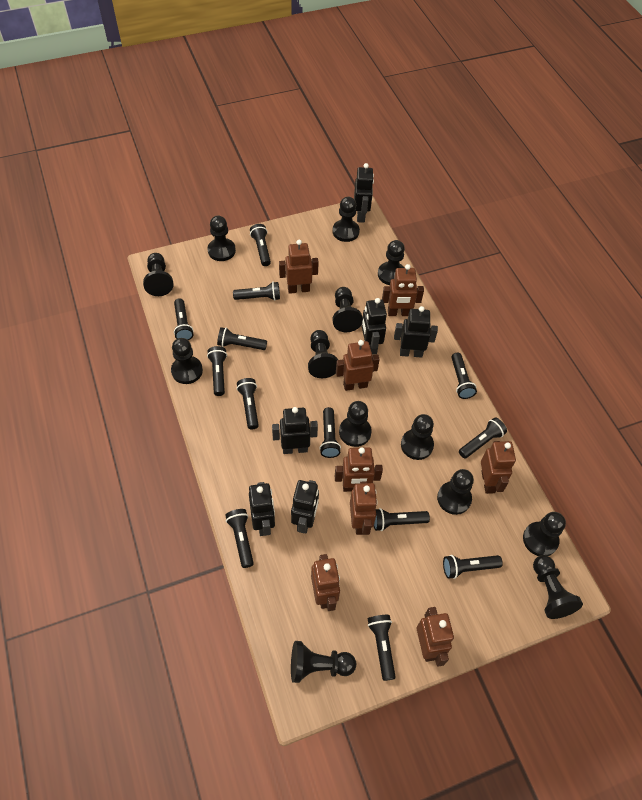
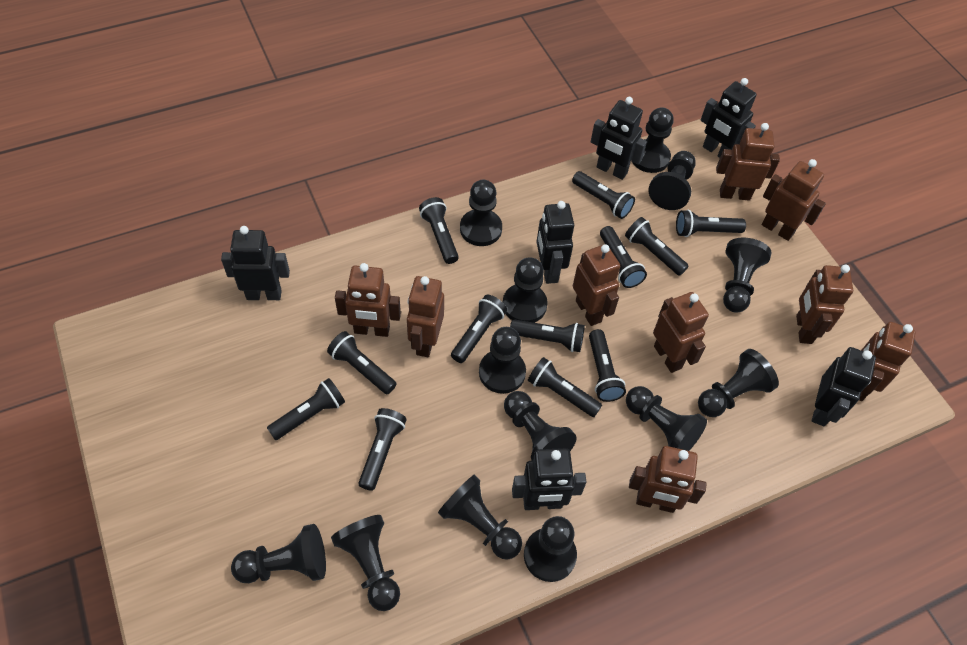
black flashlight: [174,298,194,340] [207,346,227,396] [217,327,267,350] [225,509,254,568] [233,282,280,301] [237,378,259,430] [250,224,271,266] [319,407,341,458] [368,615,395,681] [374,508,430,531] [443,555,503,579] [451,353,477,399] [459,417,507,459] = 13 -> [267,378,345,440] [327,331,397,394] [359,408,407,491] [419,197,459,264] [451,295,507,363] [510,319,585,352] [528,357,602,417] [572,171,635,219] [589,329,626,402] [600,226,647,288] [625,217,689,276] [676,210,746,237] = 12
brown robot: [279,240,319,294] [311,554,340,611] [335,447,383,492] [336,340,380,391] [350,481,378,535] [382,264,424,316] [417,607,454,667] [481,441,516,494] = 8 -> [335,263,401,337] [407,276,444,357] [573,244,621,326] [629,446,707,513] [653,292,709,373] [716,123,780,201] [762,159,826,241] [796,265,853,344] [859,322,916,401] = 9

